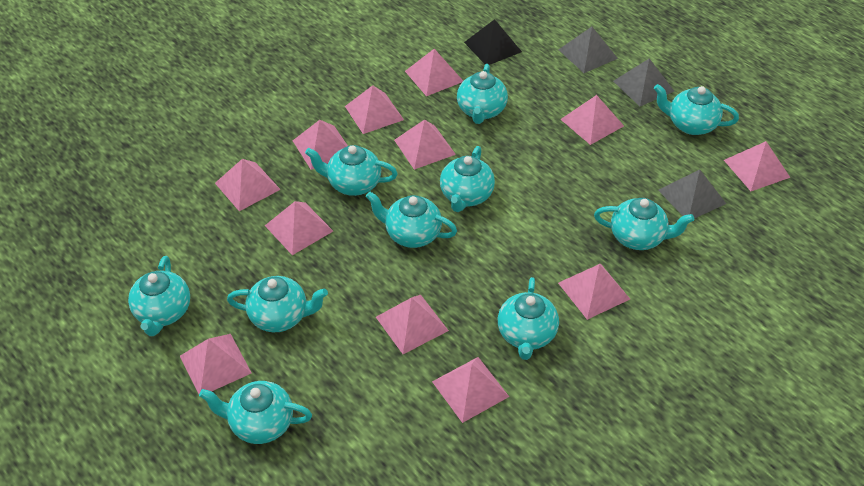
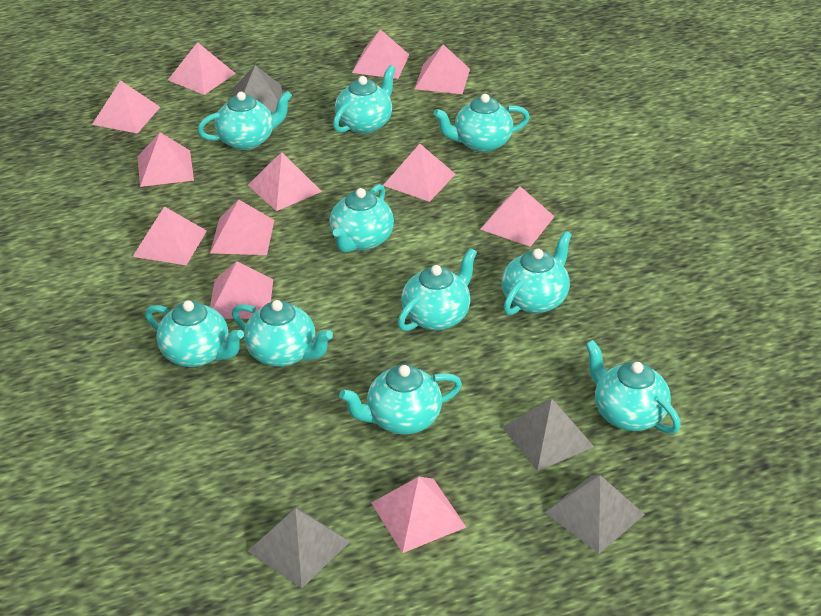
black pyramid: [464,19,522,65] = 1 -> none = 0
grey pyramid: [558,27,618,73] [613,59,674,106] [658,170,726,219] = 3 -> [232,65,282,113] [248,507,350,588] [502,399,594,471] [545,475,645,554] = 4

